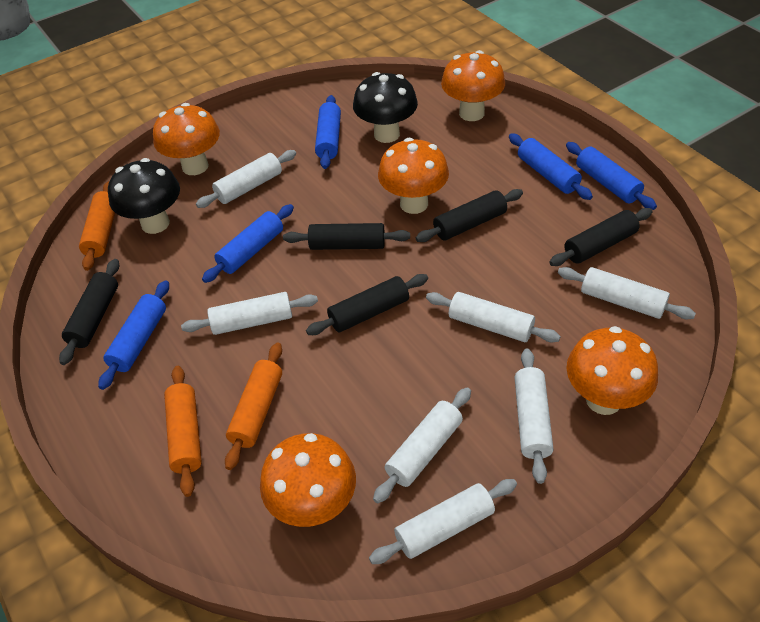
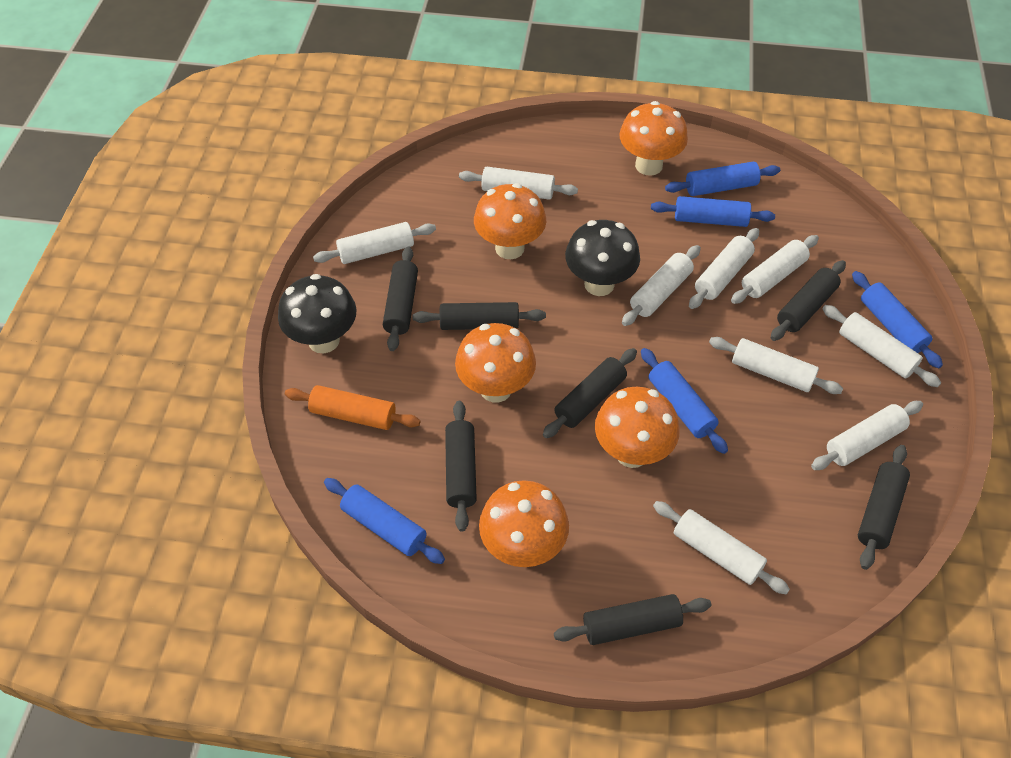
black rolling pin: [59,259,119,365] [283,223,410,250] [306,274,428,335] [416,189,523,242] [549,208,653,266] = 5 -> [383,246,418,351] [413,302,546,330] [445,401,477,532] [543,348,637,438] [554,594,711,645] [771,260,846,341] [858,445,910,570] = 7
orange rolling pin: [79,181,115,271] [164,366,202,497] [225,343,282,470] = 3 -> [285,385,420,430] = 1
white rolling pin: [181,292,318,335] [196,150,296,208] [369,479,517,564] [373,387,471,503] [426,292,561,343] [514,349,554,484] [558,267,696,320] = 7 -> [313,222,436,264] [459,167,578,200] [622,245,701,326] [653,501,790,595] [689,228,759,309] [709,337,843,394] [731,235,819,304] [811,401,923,470] [823,305,941,387] = 9

